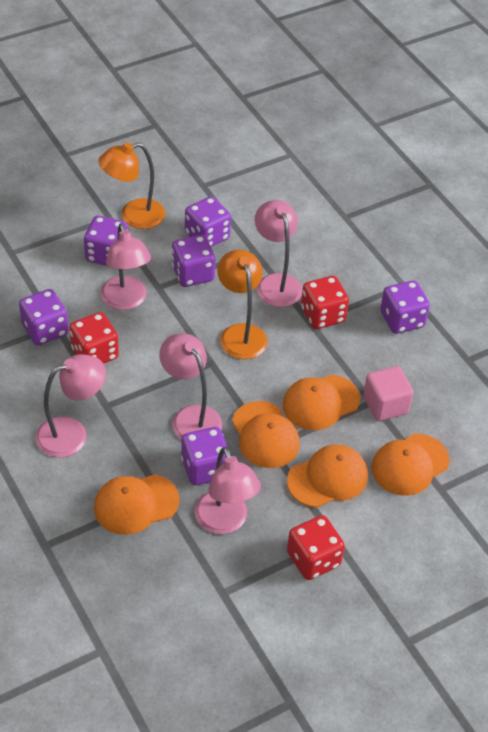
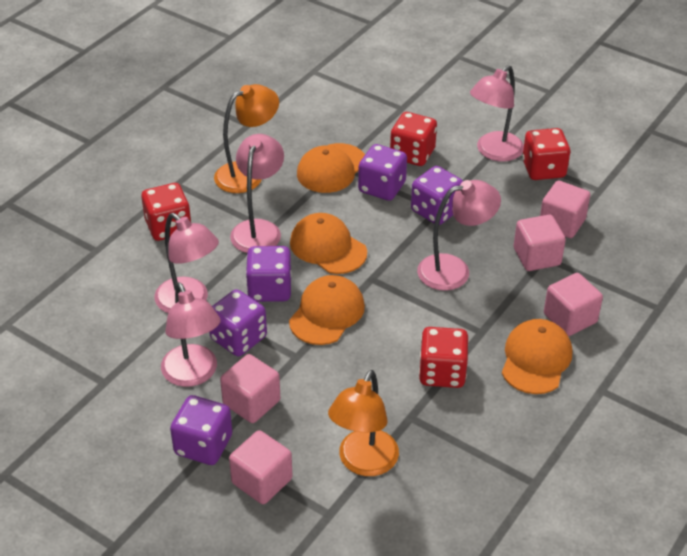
orange cap: [94,474,180,535] [232,401,300,468] [283,375,360,430] [287,444,368,508] [372,434,450,496] = 5 -> [289,275,365,345] [290,213,367,274] [297,143,365,193] [502,319,572,394] = 4
pink cube: [363,366,414,421] = 1 -> [220,354,280,423] [229,430,293,504] [514,215,566,271] [540,181,590,238] [544,273,603,336] = 5
purple dice: [19,289,69,345] [84,216,128,266] [172,235,215,287] [181,427,230,485] [185,196,231,247] [380,281,430,334] = 6 -> [170,395,232,465] [209,289,267,356] [246,246,292,302] [358,144,407,201] [411,166,463,225] = 5
red dice: [69,312,119,364] [287,515,345,580] [301,276,349,329] = 3 -> [141,183,192,241] [390,112,437,166] [419,327,469,388] [522,128,570,180] = 4

